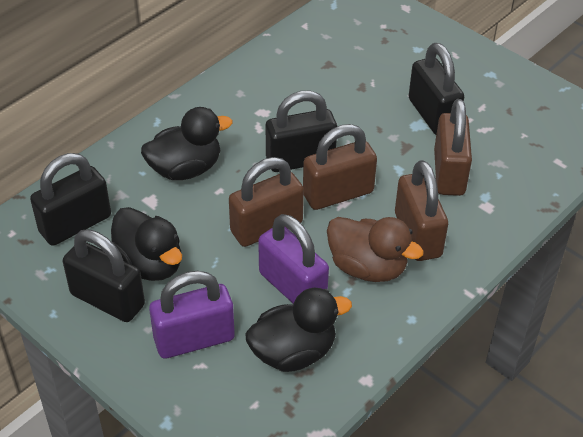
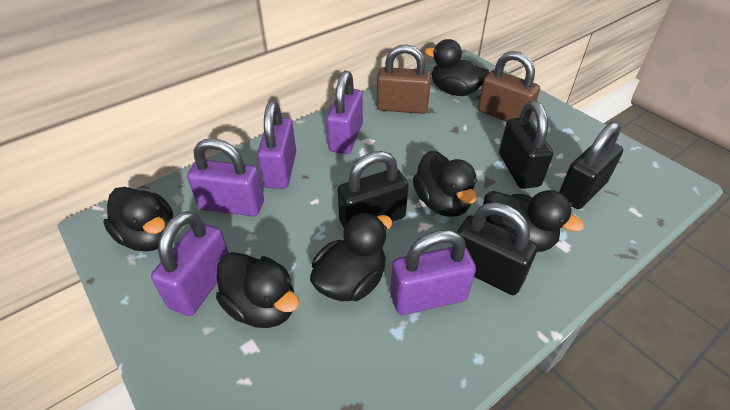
black duck: [111,207,182,281] [141,107,232,180] [245,288,352,372] = 3 -> [103,187,173,252] [216,252,299,328] [310,213,392,301] [413,150,477,217] [425,39,489,96] [483,190,584,252] = 6
brown duck: [327,217,424,282] = 1 -> none = 0
brown padlock: [229,157,304,247] [303,124,377,210] [395,160,448,261] [434,99,472,196] = 4 -> [377,44,431,114] [478,51,540,122] = 2
purple padlock: [149,271,235,359] [258,214,329,304] = 2 -> [151,211,229,316] [187,138,264,216] [257,101,296,189] [326,71,363,154] [390,230,476,315] = 5

